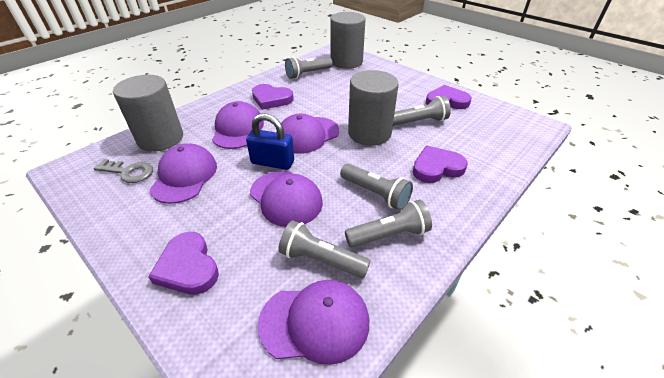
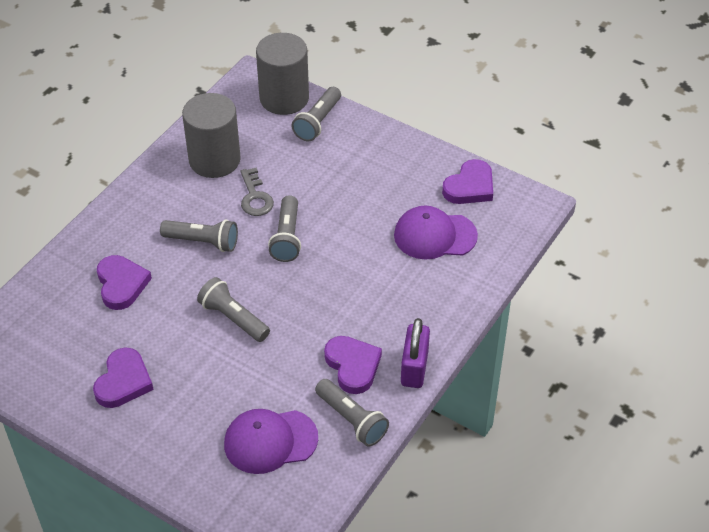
blue padlock: [246,113,294,170] = 1 -> none = 0
grey cylinder: [113,75,183,152] [330,12,366,69] [348,70,399,146] = 3 -> [182,93,241,178] [256,33,309,115] = 2
purple cap: [149,143,217,204] [212,101,264,149] [250,171,323,227] [258,280,369,365] [276,114,339,154] = 5 -> [224,409,318,474] [394,206,478,260] = 2
purple padlock: none = 0 -> [401,318,430,388] = 1

